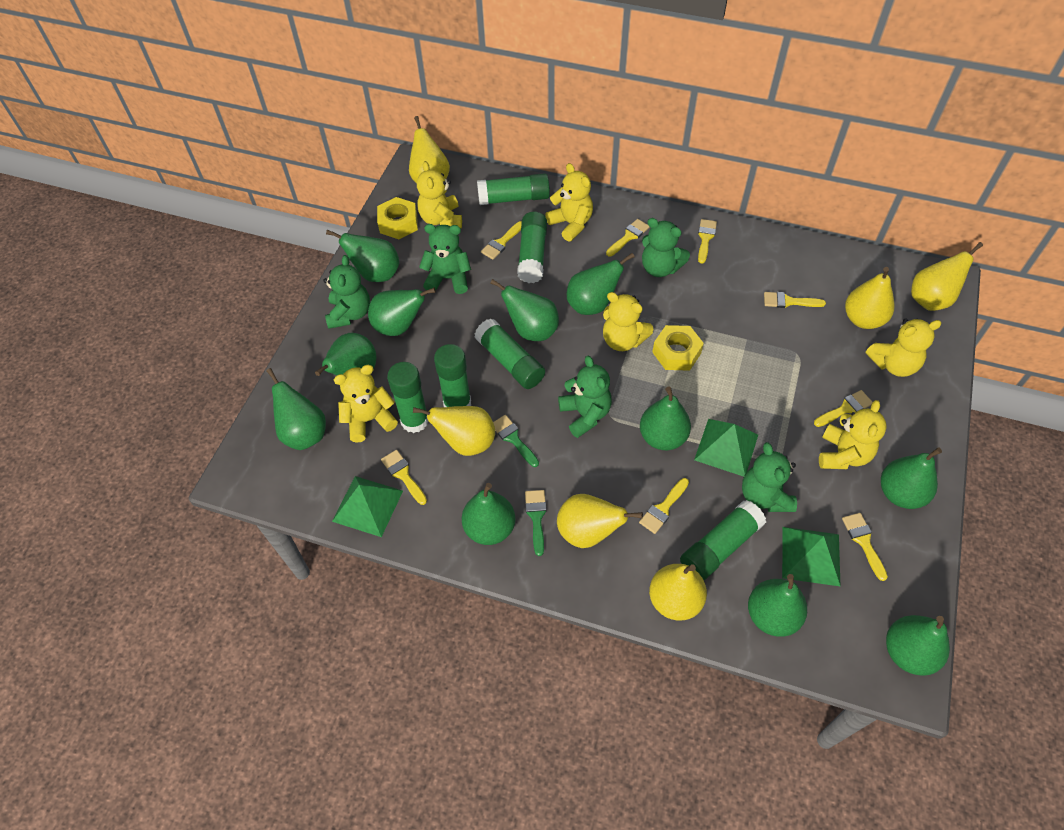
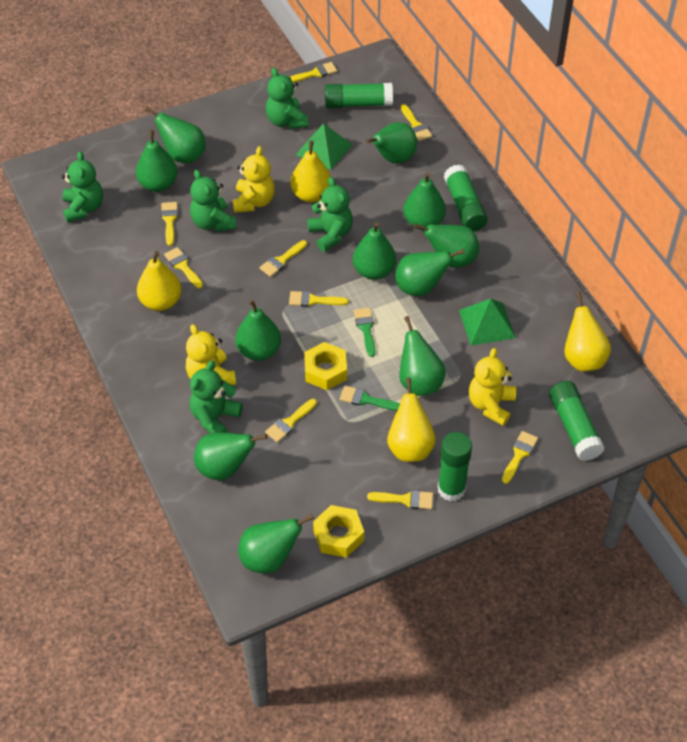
green glue stick: [387,362,429,433] [434,344,471,407] [475,319,545,389] [477,173,550,205] [517,212,547,283] [680,500,766,580] = 6 -> [325,83,393,108] [438,432,472,501] [444,165,488,231] [549,381,605,461] = 4
green pyramid: [332,476,403,537] [694,419,758,477] [782,527,841,587] = 3 -> [296,123,352,170] [459,299,516,346] = 2
yellow brush: [381,450,427,505] [481,221,522,260] [606,219,650,256] [639,478,689,534] [698,219,717,264] [764,292,826,308] [814,390,873,427] [842,513,888,581] = 8 -> [161,202,178,246] [164,247,203,289] [259,240,307,277] [265,399,317,443] [289,291,349,307] [290,62,337,82] [367,490,433,509] [401,104,432,141] [502,431,538,484] = 9
yellow pear: [409,116,450,184] [413,406,495,456] [557,494,643,548] [649,564,707,620] [845,267,895,329] [911,242,983,311] = 6 -> [137,251,182,311] [290,140,331,203] [387,378,436,462] [564,292,611,371] = 4
yellow teddy bear: [334,365,398,443] [417,161,462,228] [545,163,593,242] [603,292,654,351] [819,400,887,469] [866,319,942,377] = 6 -> [186,324,236,385] [233,146,275,213] [469,348,516,426] = 3

